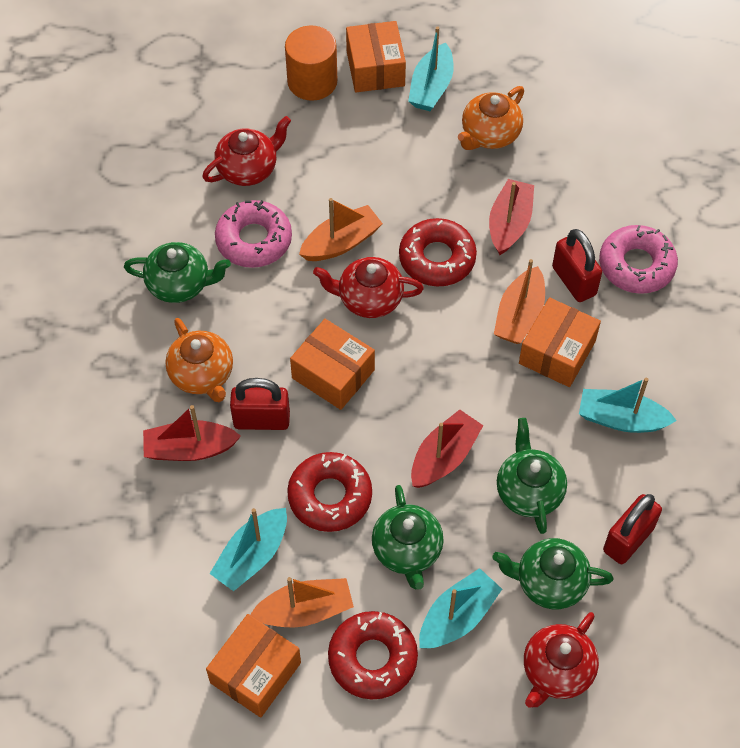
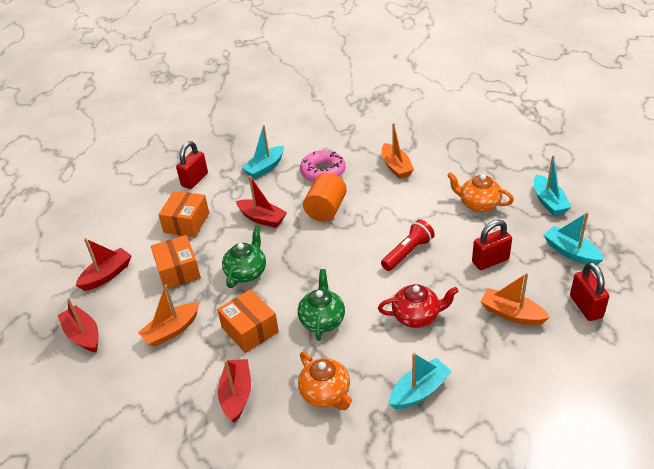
green teapot: [124,242,231,303] [372,485,443,590] [493,538,613,609] [497,418,567,534] = 4 -> [222,226,266,288] [298,269,345,341] = 2
orange box: [206,614,301,718] [290,319,375,410] [346,21,406,92] [519,297,601,387] = 4 -> [151,235,201,289] [158,191,209,237] [217,289,279,353] = 3
pink donut: [215,200,292,268] [599,225,678,294] = 2 -> [300,150,346,182] = 1
red boat: [143,405,241,461] [411,409,483,488] [489,179,534,255] = 3 -> [58,298,99,352] [75,238,132,291] [218,359,251,423] [236,176,287,228] = 4
red donut: [287,452,372,532] [328,611,418,700] [399,218,477,287] = 3 -> none = 0
red flashlight: none = 0 -> [381,219,435,271] = 1
red teapot: [202,116,291,186] [313,257,424,318] [524,612,599,707] = 3 -> [378,284,458,328] = 1

